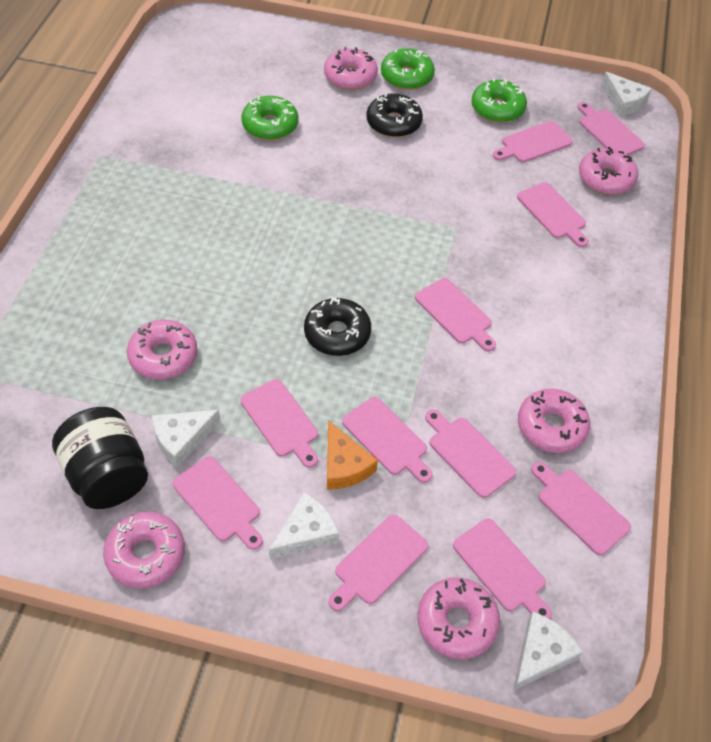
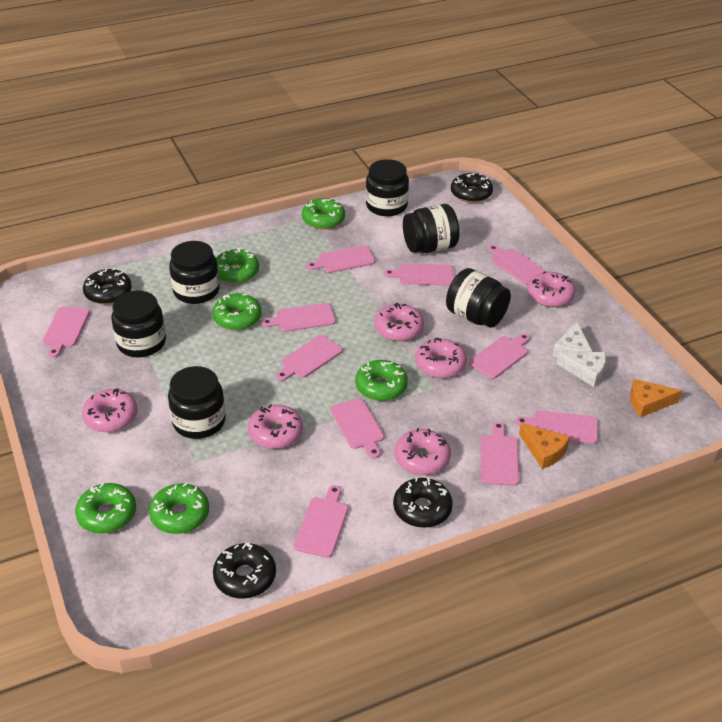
black donut: [304,297,371,356] [366,94,423,137] = 2 -> [83,268,132,304] [213,543,276,599] [393,477,453,528] [451,173,493,203] = 4
black jar: [52,407,148,509] = 1 -> [111,290,166,357] [168,366,226,439] [169,241,220,304] [366,159,409,216] [403,204,459,253] [446,268,511,328] = 6
green donut: [241,96,298,140] [381,48,435,90] [471,78,527,123] = 3 -> [75,483,136,533] [149,483,209,534] [212,293,262,330] [216,248,259,283] [302,198,345,229] [355,360,408,401] = 6
orange cheese: [327,420,378,490] = 1 -> [519,423,570,469] [630,379,682,417] = 2
white cheese: [152,410,220,467] [269,492,339,559] [513,612,583,691] [602,72,652,116] = 4 -> [553,322,592,358] [557,352,606,387] = 2

